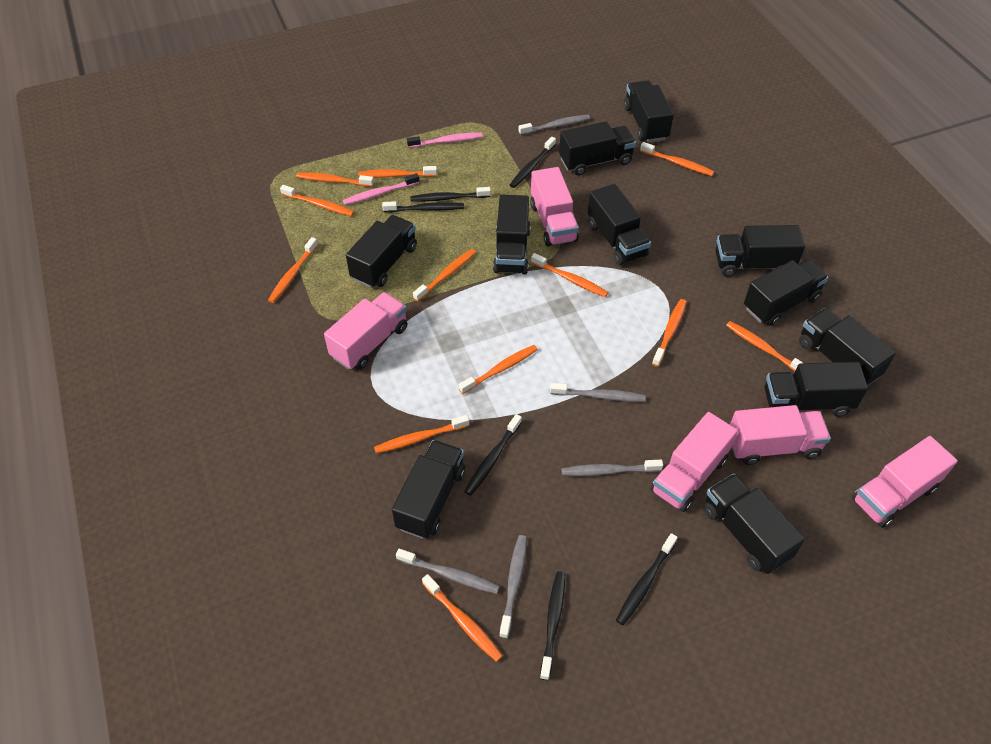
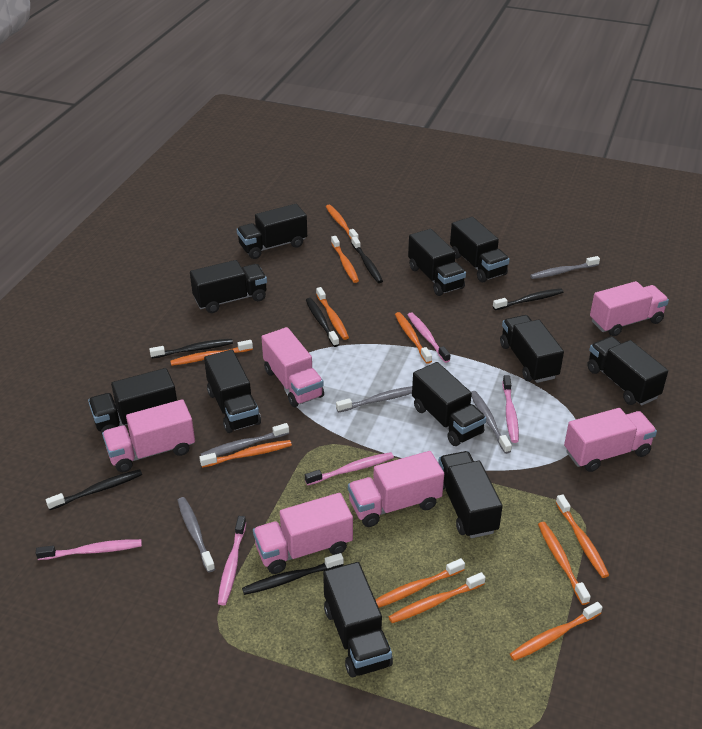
orange toothbrush: [268,237,318,303] [280,185,354,216] [296,172,374,187] [358,166,437,178] [374,415,469,454] [413,249,476,302] [422,574,503,662] [459,345,538,394] [531,253,609,297] [640,142,714,176] [652,299,687,367] [726,321,803,372] = 12 -> [170,340,253,366] [199,440,292,468] [316,287,349,340] [326,205,358,240] [331,236,359,283] [375,558,465,608] [388,572,486,623] [395,312,432,364] [510,602,603,661] [538,522,591,605] [555,494,609,578] = 11
pink toothbrush: [343,173,420,205] [407,132,483,148] = 2 -> [36,539,142,560] [218,516,246,606] [305,452,394,486] [408,312,450,363] [503,375,519,443] = 5
pink truck: [324,292,407,370] [530,167,579,247] [651,412,738,512] [730,405,831,465] [852,436,958,528] = 5 -> [102,399,195,472] [253,493,353,574] [261,327,324,407] [348,451,444,527] [564,408,657,472] [590,281,669,336] = 6

